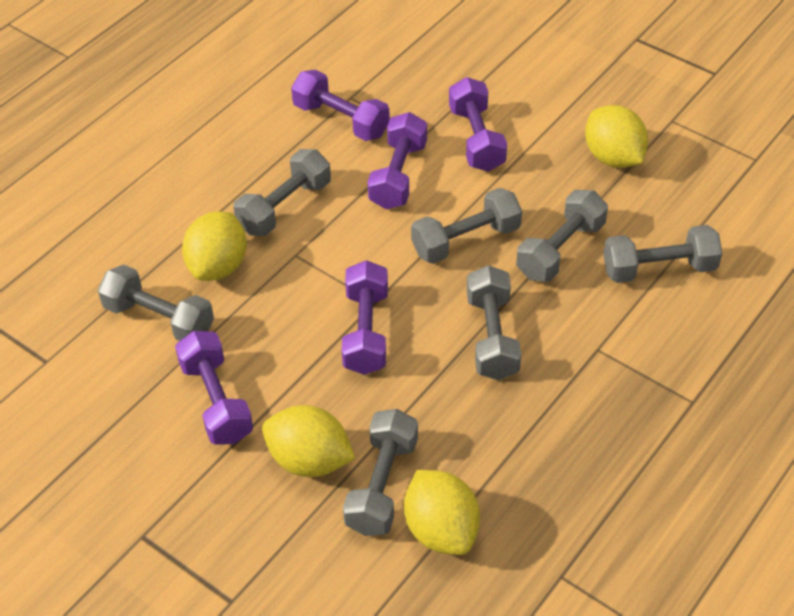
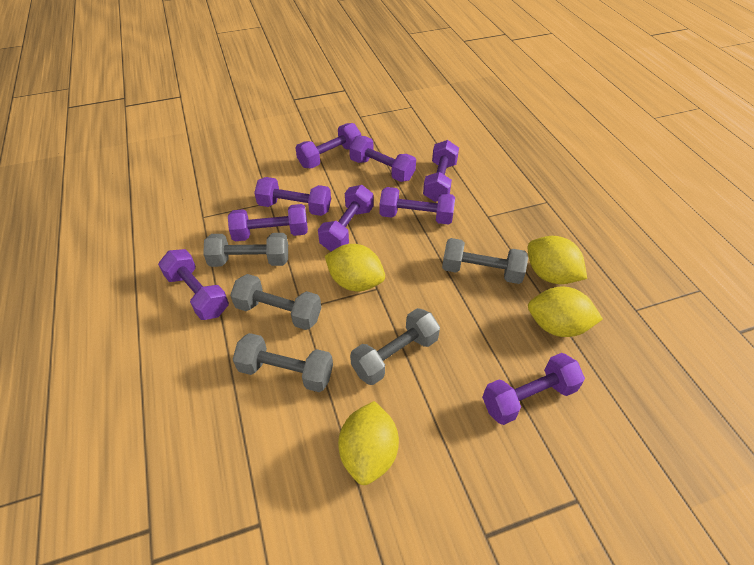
grey dumbbell: [98,265,214,341] [233,149,331,236] [343,409,418,536] [411,188,522,264] [467,265,521,380] [516,190,608,282] [603,225,722,283] = 7 -> [203,233,288,267] [230,274,321,330] [233,333,333,392] [350,308,440,385] [442,238,528,284] = 5
purple dumbbell: [175,331,253,444] [291,70,390,141] [342,260,388,375] [368,112,427,209] [449,77,507,172] = 5 -> [158,249,229,320] [228,204,308,241] [254,177,331,216] [295,123,361,169] [318,185,373,251] [349,136,416,182] [380,187,455,225] [423,140,459,202] [482,353,585,425] = 9

